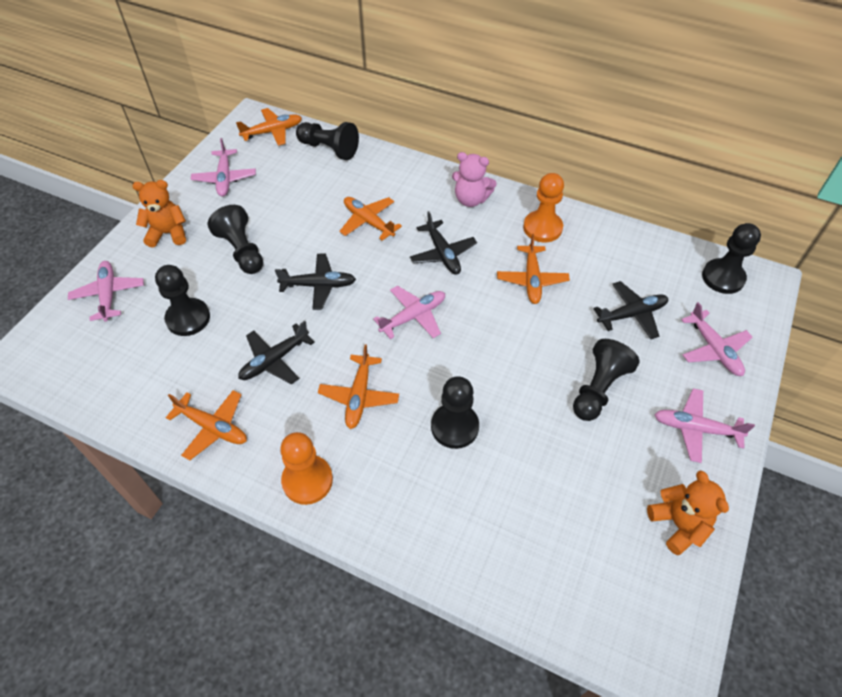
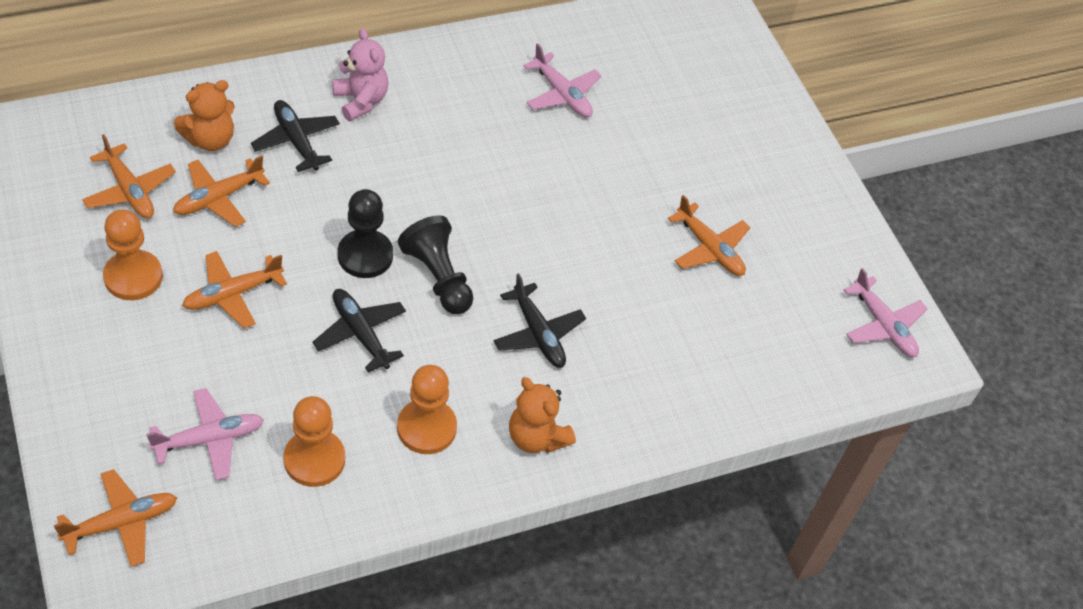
black pawn: [155,265,210,336] [208,205,263,274] [296,122,359,160] [431,376,479,449] [573,339,640,421] [702,223,761,294] = 6 -> [338,189,393,278] [398,215,473,314] = 2
black plane: [238,321,315,384] [275,254,356,310] [410,211,477,275] [593,281,668,339] = 4 -> [251,100,340,172] [312,289,406,373] [494,273,586,368] = 3
orange pawn: [280,432,333,505] [523,173,564,242] = 2 -> [103,210,163,300] [283,396,345,487] [397,365,457,454] = 3
pink plane: [68,261,144,322] [191,138,256,196] [373,286,445,339] [654,388,755,463] [681,302,752,376] = 5 -> [146,388,264,480] [523,43,601,117] [843,268,928,357] = 3

